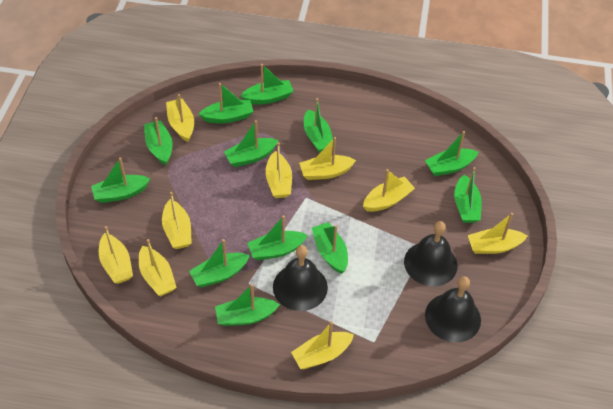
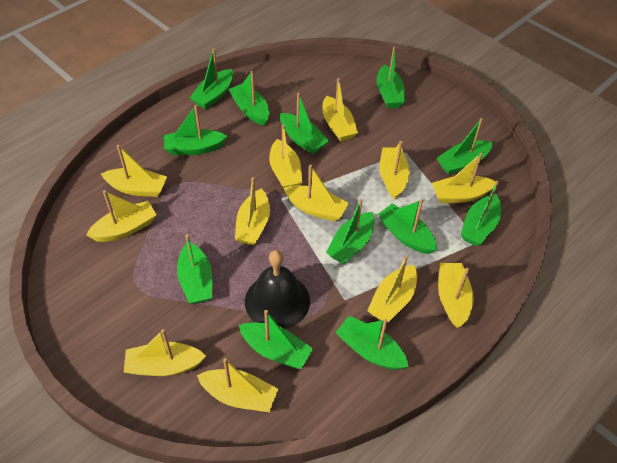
black bell: [273,245,328,311] [404,221,458,287] [425,276,481,342] = 3 -> [245,250,310,329] = 1
yellow boat: [99,226,133,284] [139,239,177,296] [162,192,192,249] [166,94,194,142] [265,142,292,198] [291,321,354,369] [299,137,356,180] [363,169,415,212] [468,213,527,254] = 9 -> [86,190,156,242] [101,145,167,197] [124,329,206,376] [197,358,278,412] [235,177,270,245] [269,124,302,188] [284,164,349,221] [322,78,358,141] [367,256,417,323] [380,141,410,199] [432,153,496,203] [438,263,474,328] = 12

